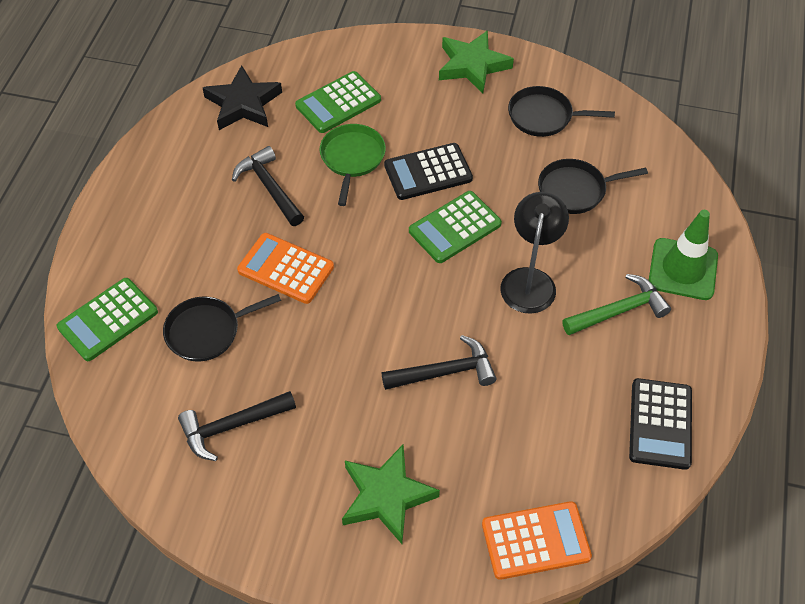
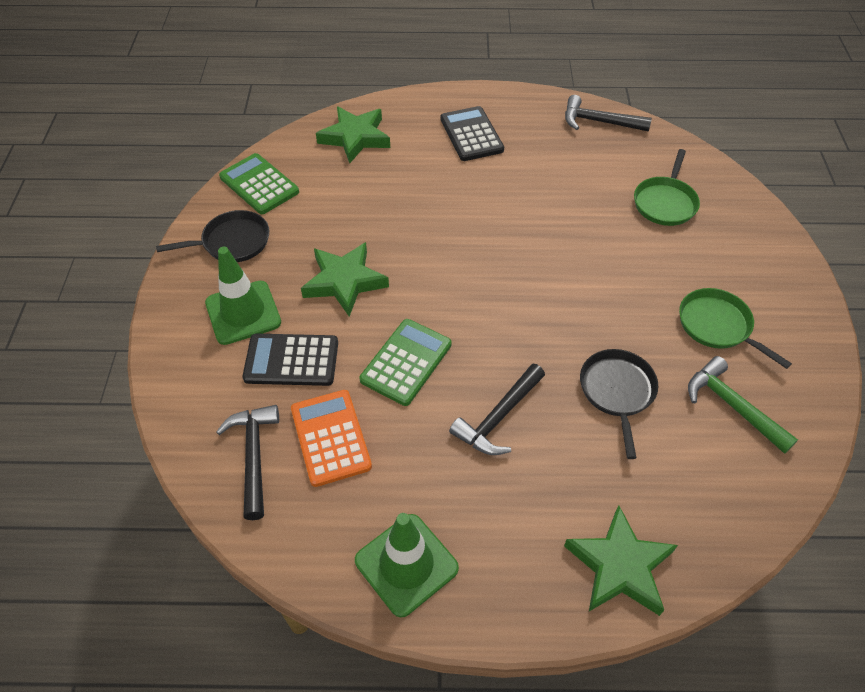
black lamp: [500,192,569,314] = 1 -> none = 0
black pan: [163,294,281,361] [508,86,615,137] [538,159,648,214] = 3 -> [156,210,269,262] [580,349,658,459] = 2
black star: [203,65,282,130] = 1 -> none = 0
green calculator: [57,278,158,361] [295,71,381,133] [409,191,502,263] = 3 -> [219,153,299,214] [360,319,452,406] = 2
green pan: [320,124,386,206] = 1 -> [634,149,700,226] [679,288,792,369] = 2
green star: [342,445,440,544] [439,30,514,93] = 2 -> [301,242,389,317] [316,106,390,163] [564,505,678,616] = 3
green traffic cone: [649,210,718,300] = 1 -> [205,247,281,345] [355,513,459,617] = 2
orange calculator: [237,233,334,304] [482,501,592,580] = 2 -> [291,390,372,487] = 1

